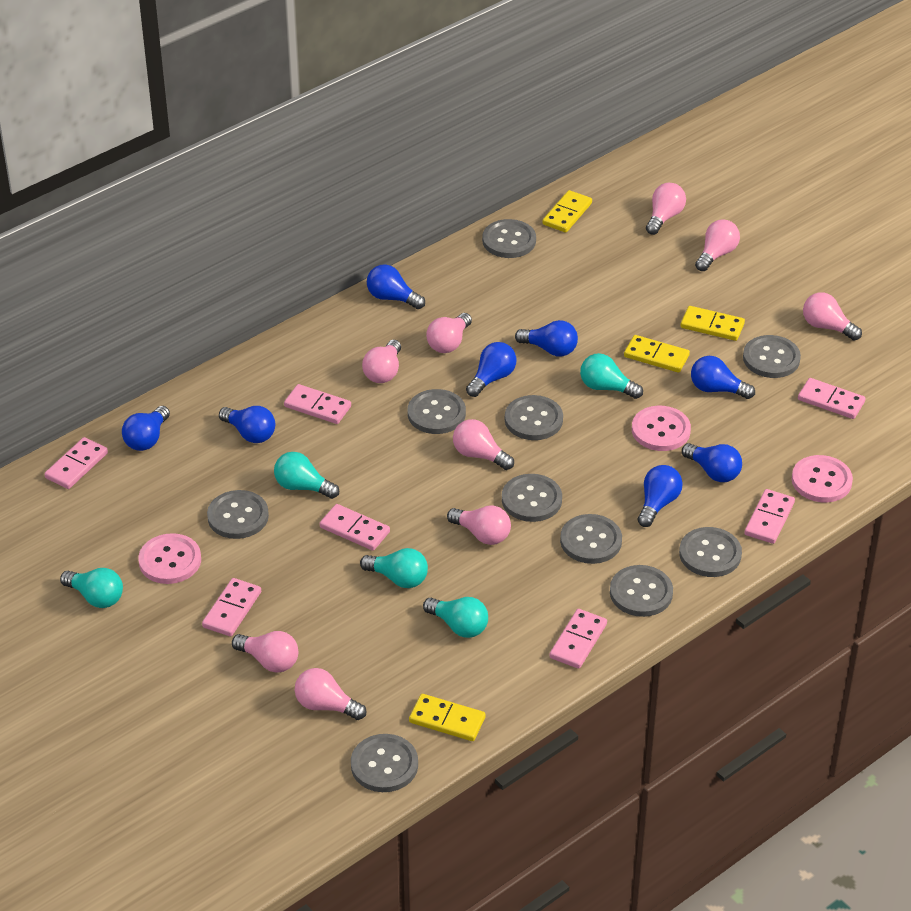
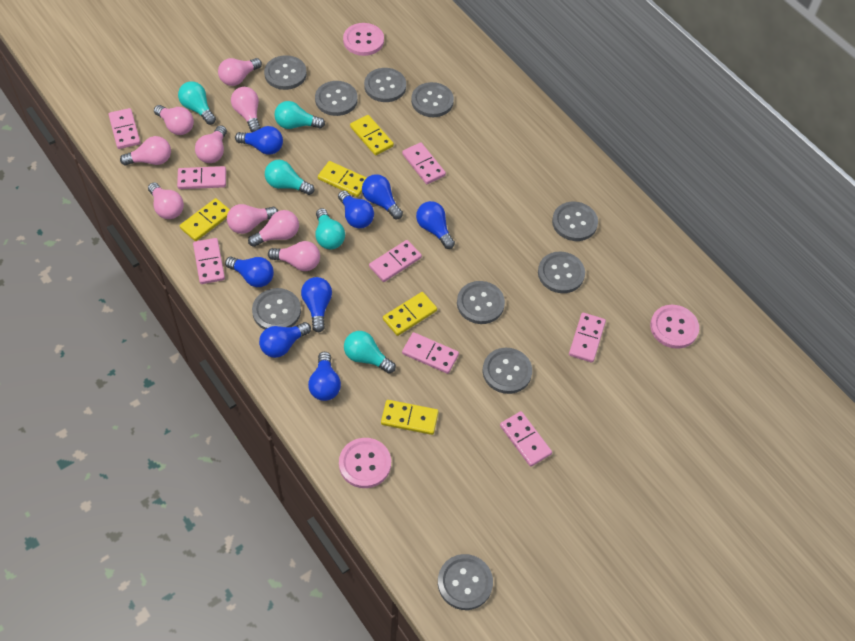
pink domino: [45,437,108,489] [202,578,261,637] [284,384,351,424] [320,504,390,551] [550,609,607,669] [744,489,795,544] [798,378,865,419] = 7 -> [108,108,141,149] [177,166,226,189] [193,238,225,284] [369,240,422,282] [402,142,446,184] [402,332,459,374] [500,411,552,467] [569,313,606,363] = 8
yellow domino: [409,694,486,741] [542,190,592,233] [624,335,690,373] [680,306,745,341] = 4 -> [180,198,230,241] [318,161,367,197] [350,115,394,155] [381,400,439,435] [383,292,437,336] = 5

